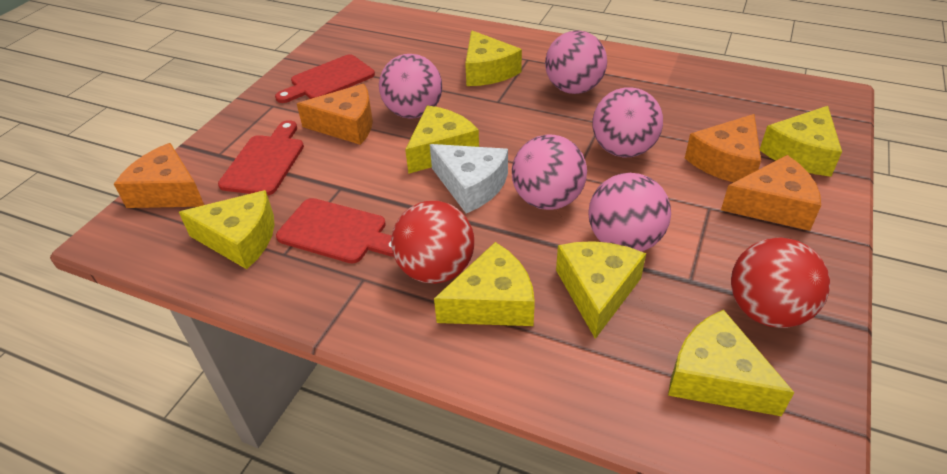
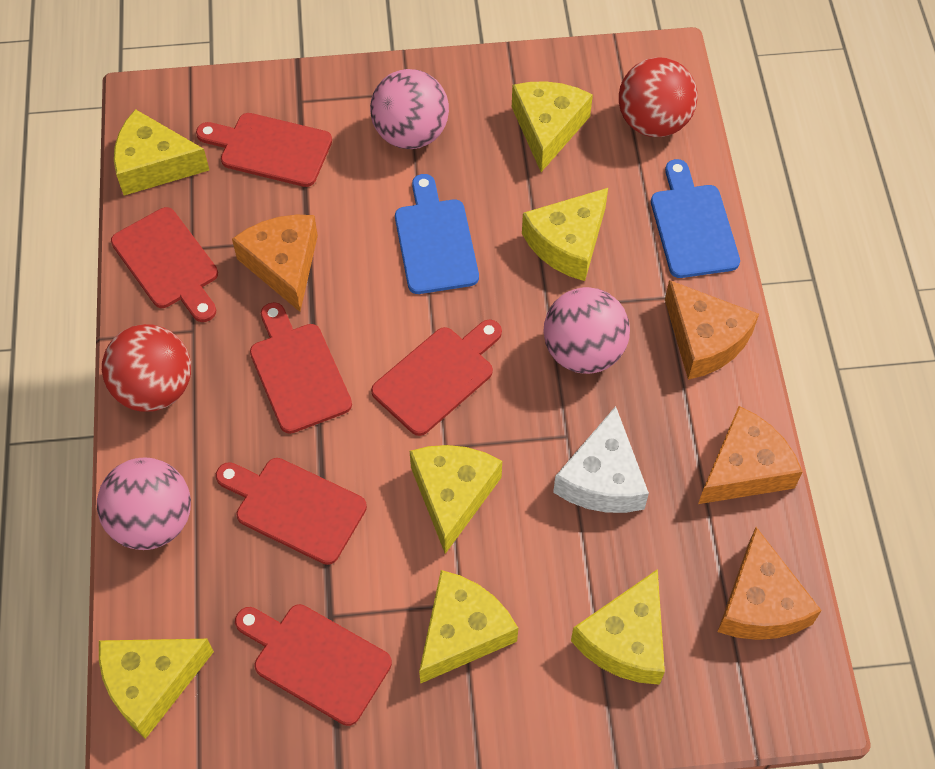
blue cutting board: none = 0 -> [395,174,479,294] [651,159,740,278] = 2
pink ball: [379,54,442,119] [512,134,587,210] [545,30,607,94] [588,173,671,252] [592,87,663,157] = 5 -> [97,458,191,550] [370,69,449,149] [543,287,630,374] = 3
red cutting board: [218,120,304,196] [275,54,375,103] [276,198,394,264] = 3 -> [111,207,218,322] [196,113,332,187] [216,458,367,565] [235,604,392,726] [250,302,352,434] [371,320,502,436] = 6

